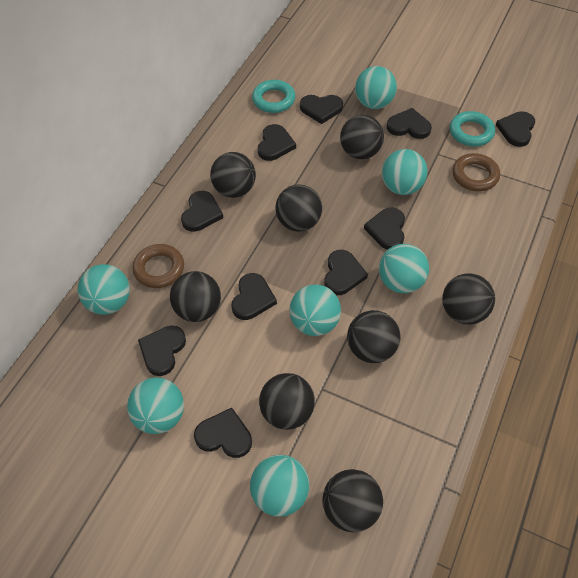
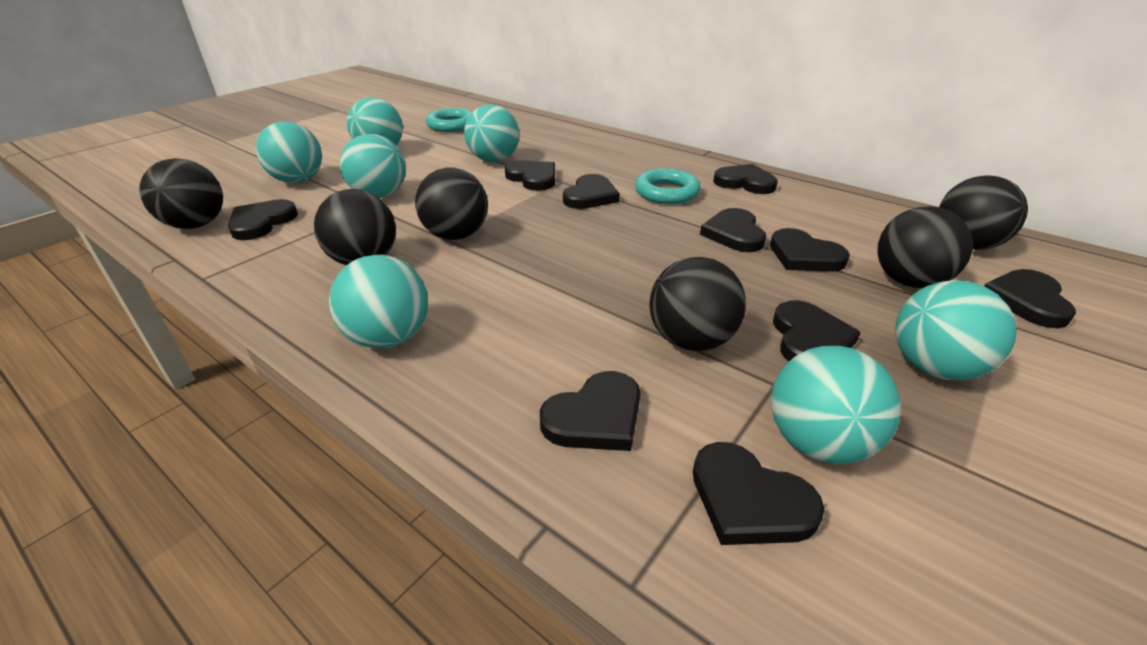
black ball: [170,271,221,322] [210,152,256,198] [259,373,315,430] [275,184,322,232] [322,469,383,532] [340,115,384,159] [347,310,400,363] [442,273,495,325] = 8 -> [140,158,223,229] [314,189,396,265] [415,167,488,240] [649,257,746,351] [877,206,973,288] [939,175,1028,250] = 6
brown ring: [133,244,184,288] [452,153,500,191] = 2 -> none = 0

